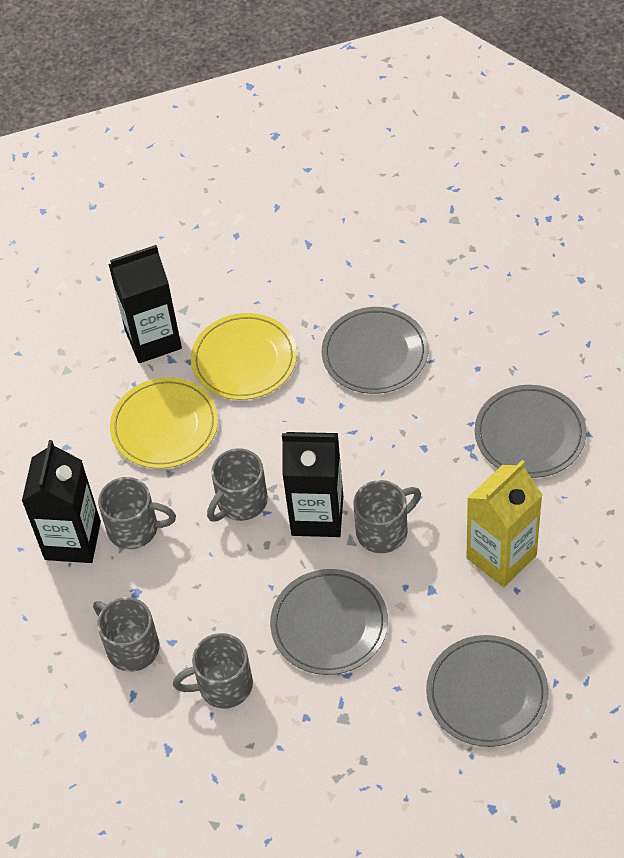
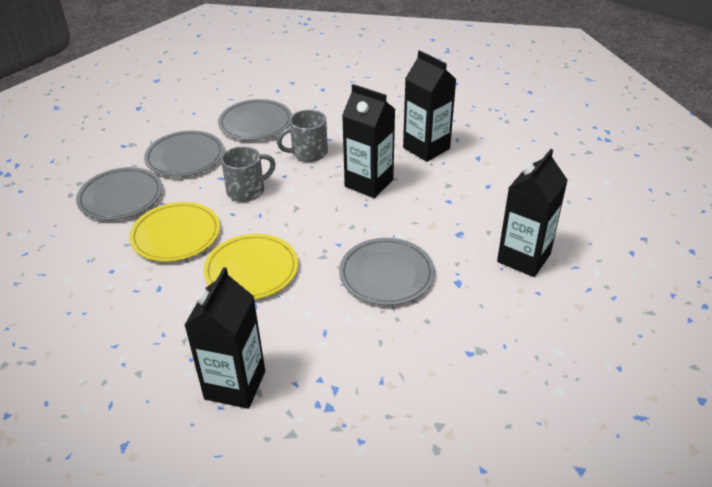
black carton: [22,440,101,563] [108,245,182,363] [282,432,343,537] = 3 -> [184,267,265,409] [342,84,395,198] [403,50,457,162] [497,149,568,277] = 4
grey mug: [93,597,159,672] [98,477,176,549] [173,633,253,709] [207,448,268,522] [353,480,421,553] = 5 -> [221,146,276,202] [277,110,328,162] = 2
yellow carton: [466,460,542,587] = 1 -> none = 0

